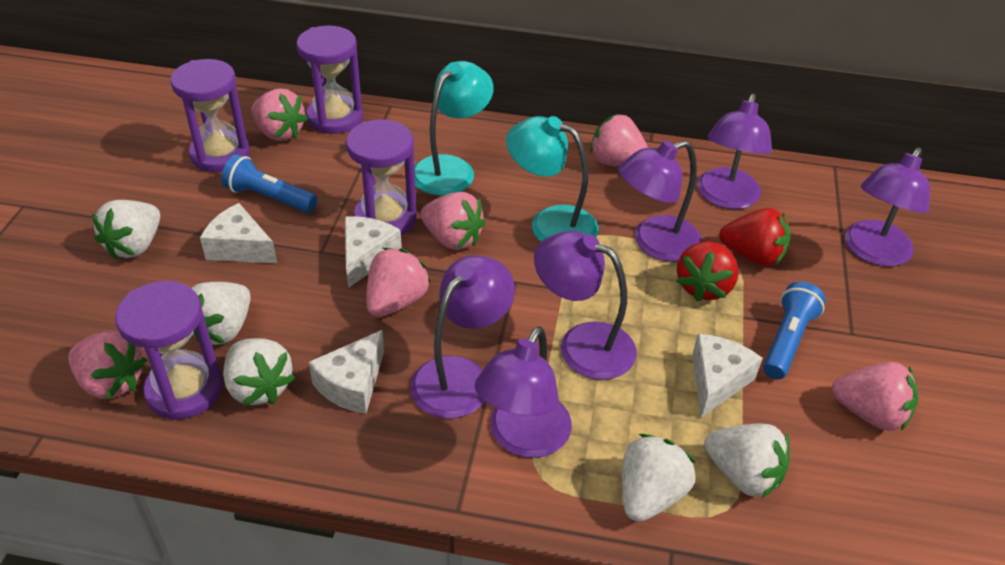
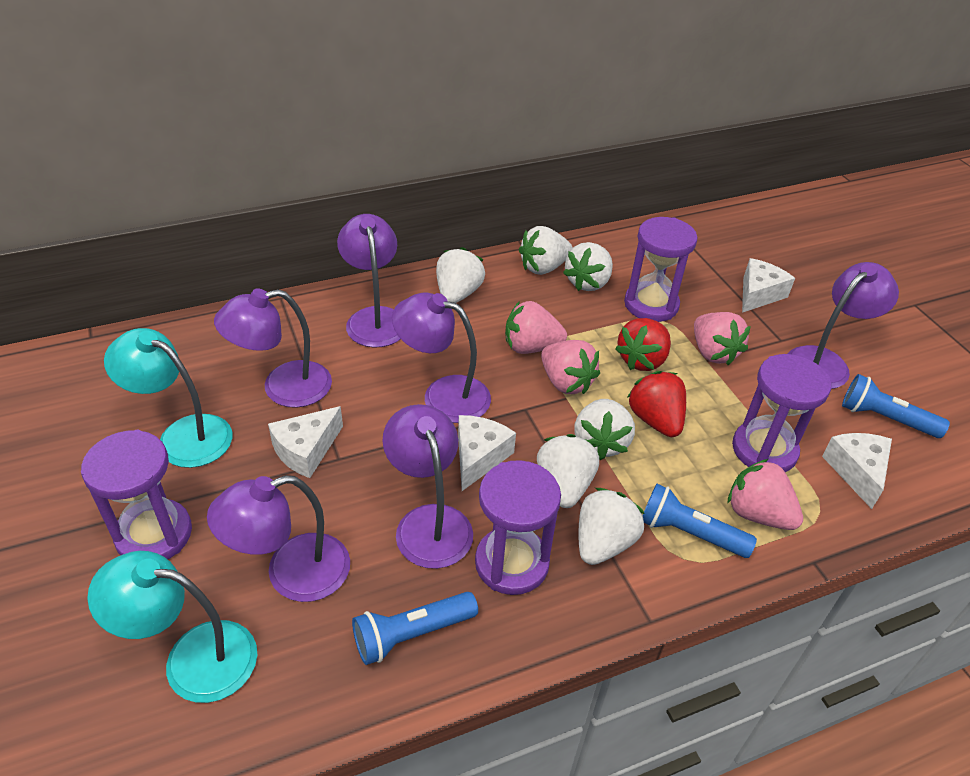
blue flashlight: [221,154,317,213] [763,282,826,379] = 2 -> [352,592,478,665] [642,484,757,558] [842,374,950,438] = 3
pink strawberry: [68,330,147,399] [251,88,308,141] [366,248,431,317] [420,192,486,250] [590,114,648,167] [831,362,919,431] = 6 -> [505,301,567,354] [541,340,600,394] [694,312,751,365] [728,459,803,530] = 4
white strawberry: [92,200,160,259] [191,282,251,345] [223,338,295,405] [622,434,696,522] [704,423,790,499] = 5 -> [436,247,485,303] [519,226,573,275] [537,434,599,508] [563,242,613,291] [574,399,635,460] [579,488,645,565] = 6

